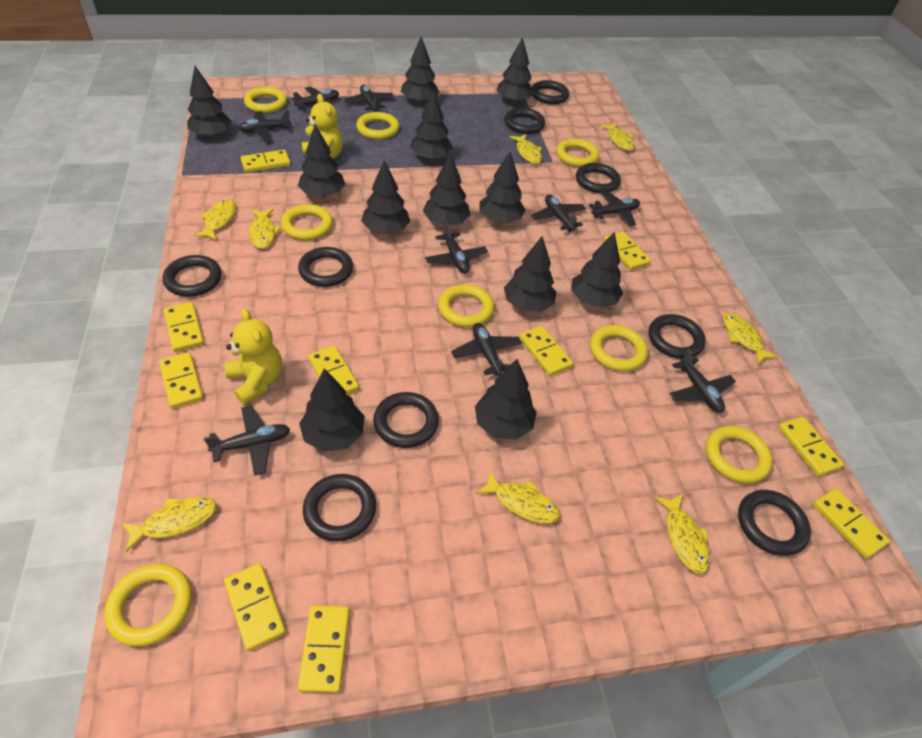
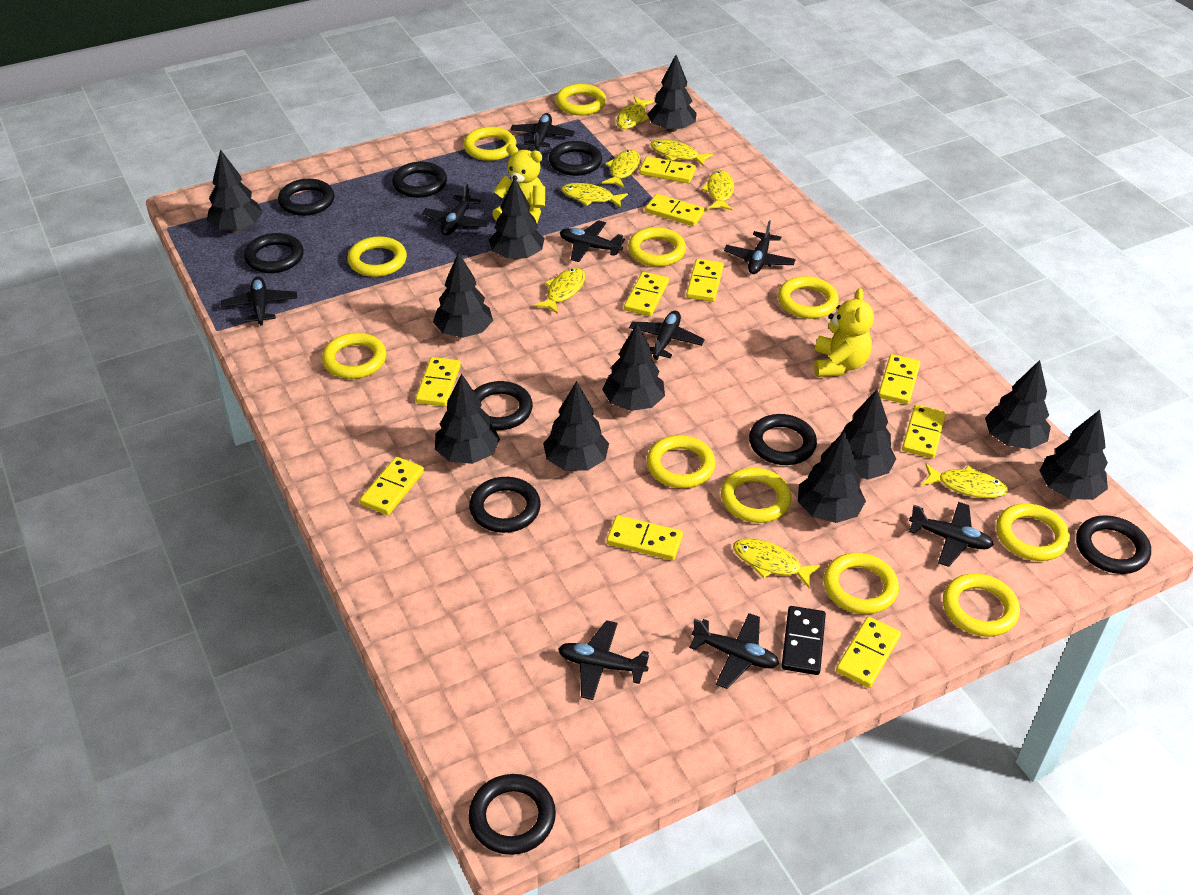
black domino: none = 0 -> [781,606,826,675] = 1
black tree: [187,66,232,138] [298,124,345,197] [299,368,365,452] [361,160,411,234] [401,37,439,104] [410,90,453,161] [423,152,470,226] [475,359,537,440] [479,152,526,223] [496,37,534,103] [504,236,556,312] [571,232,623,308] = 12 -> [207,149,263,231] [433,252,493,338] [435,374,500,464] [489,177,545,260] [543,381,609,470] [602,323,665,411] [647,55,697,132] [798,431,866,523] [831,389,896,479] [985,360,1051,449] [1039,410,1108,500] = 11
yellow ring: [104,564,192,646] [244,87,287,113] [281,204,333,240] [356,112,400,139] [438,284,494,327] [556,138,599,167] [590,325,648,372] [706,426,773,484] = 8 -> [322,333,386,379] [347,236,407,277] [464,127,517,161] [556,84,606,115] [628,227,686,267] [647,435,716,488] [721,468,792,523] [778,276,839,319] [824,553,899,614] [943,573,1020,637] [996,503,1070,561] = 11

